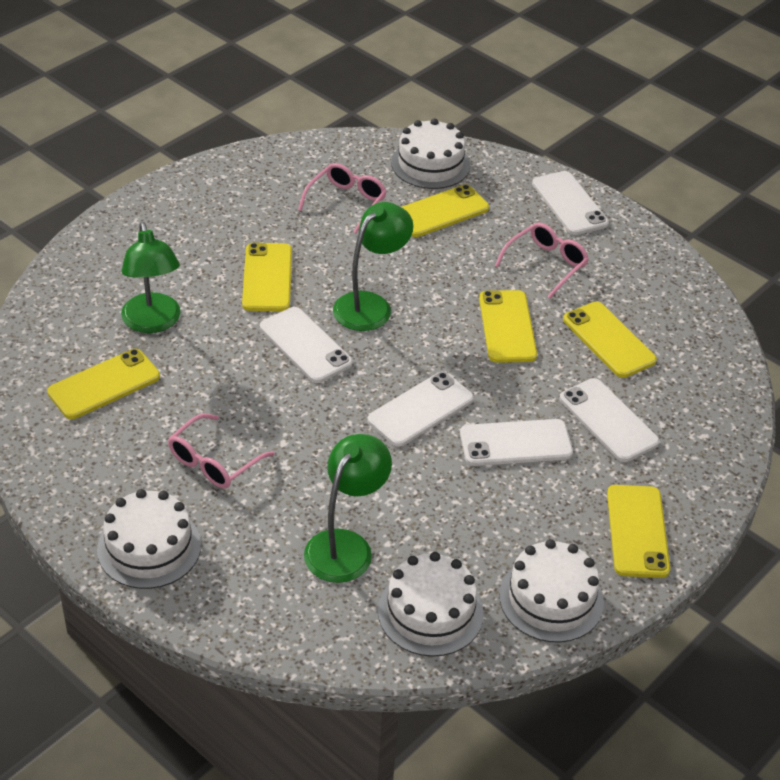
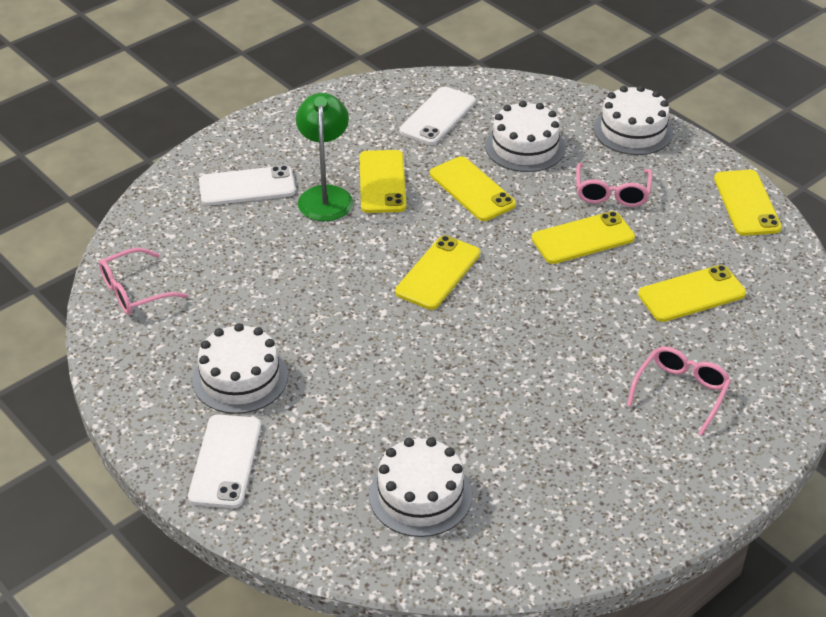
green lamp: [121,222,180,333] [304,434,392,583] [333,202,413,331] = 3 -> [296,93,353,221] = 1
white phone: [260,307,353,383] [368,372,474,447] [460,419,573,466] [532,171,609,235] [560,378,660,462] = 5 -> [188,415,261,508] [199,165,296,206] [399,86,476,145] = 3

